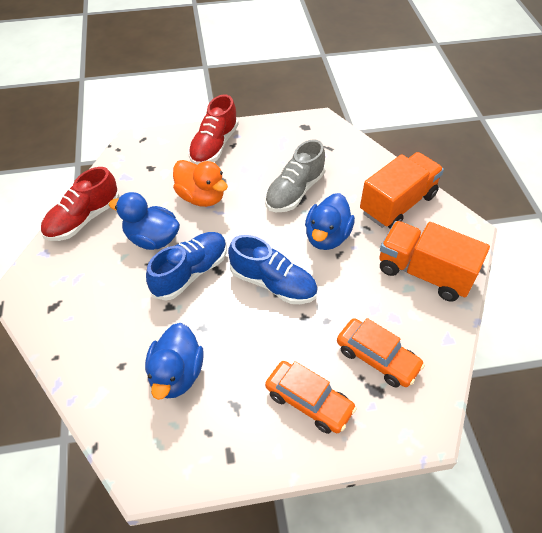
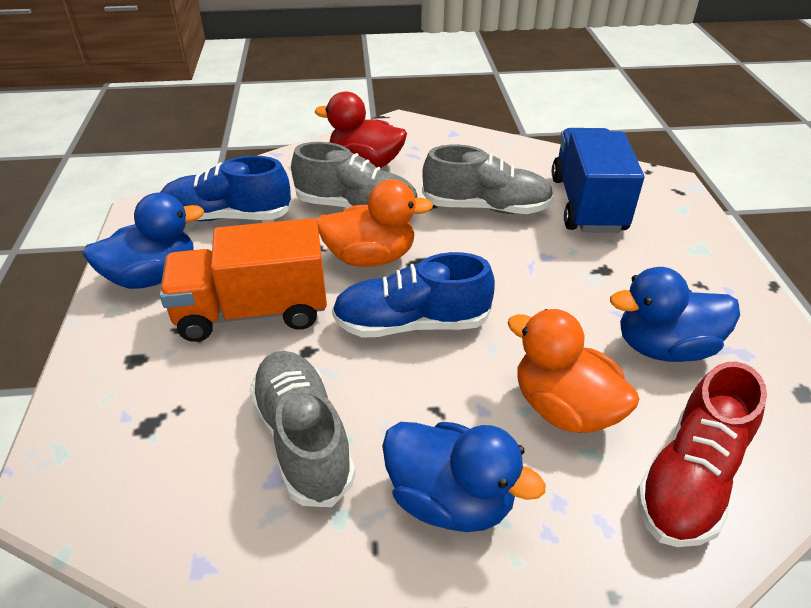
blue truck: none = 0 -> [552,128,644,233] = 1
grey shoe: [265,140,326,212] = 1 -> [249,351,356,507] [291,142,418,208] [422,145,554,214] = 3
orange car: [265,361,357,434] [337,318,425,387] = 2 -> none = 0
orange duck: [173,160,228,207] = 1 -> [317,180,433,267] [507,309,639,433] = 2
orange truck: [360,152,444,229] [379,221,490,302] = 2 -> [159,218,327,342] = 1
red duck: none = 0 -> [315,91,407,168] = 1
red shoe: [41,167,119,241] [188,94,239,165] = 2 -> [637,362,767,547] = 1

